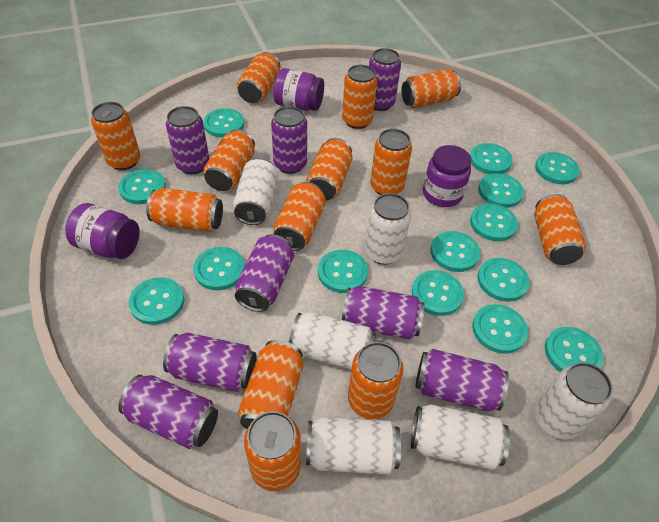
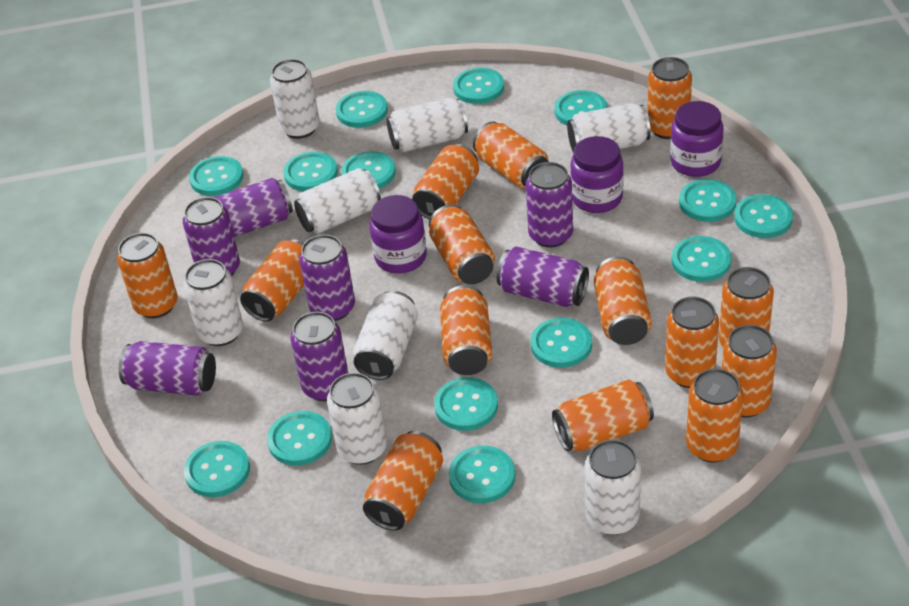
orange can: [91,102,140,170] [146,188,223,232] [203,129,255,191] [237,52,280,103] [238,340,303,429] [244,411,301,491] [274,182,326,251] [306,138,352,201] [342,65,377,129] [348,342,403,419] [370,129,412,195] [401,69,461,108] [534,194,586,265] = 13 -> [117,233,178,318] [240,239,304,322] [363,431,443,531] [412,144,479,219] [429,205,495,284] [440,285,492,375] [473,121,549,189] [552,379,654,452] [594,257,652,345] [648,57,692,139] [665,297,719,388] [686,368,743,463] [719,267,774,347] [722,325,777,417] = 14
purple can: [118,375,218,449] [163,333,256,392] [166,106,209,174] [235,234,294,312] [271,106,307,174] [342,286,425,339] [369,48,401,111] [415,349,509,411] = 8 -> [119,341,216,396] [183,197,240,276] [214,178,293,237] [291,312,348,401] [299,235,355,321] [497,247,589,307] [526,162,573,248] = 7
white can: [233,158,278,225] [289,312,376,370] [306,417,401,474] [365,193,411,265] [411,404,510,470] [535,362,613,440] = 6 -> [183,259,243,346] [270,59,320,139] [294,169,381,234] [327,373,387,465] [353,291,418,380] [386,98,468,152] [567,103,651,152] [585,440,641,535] = 8

